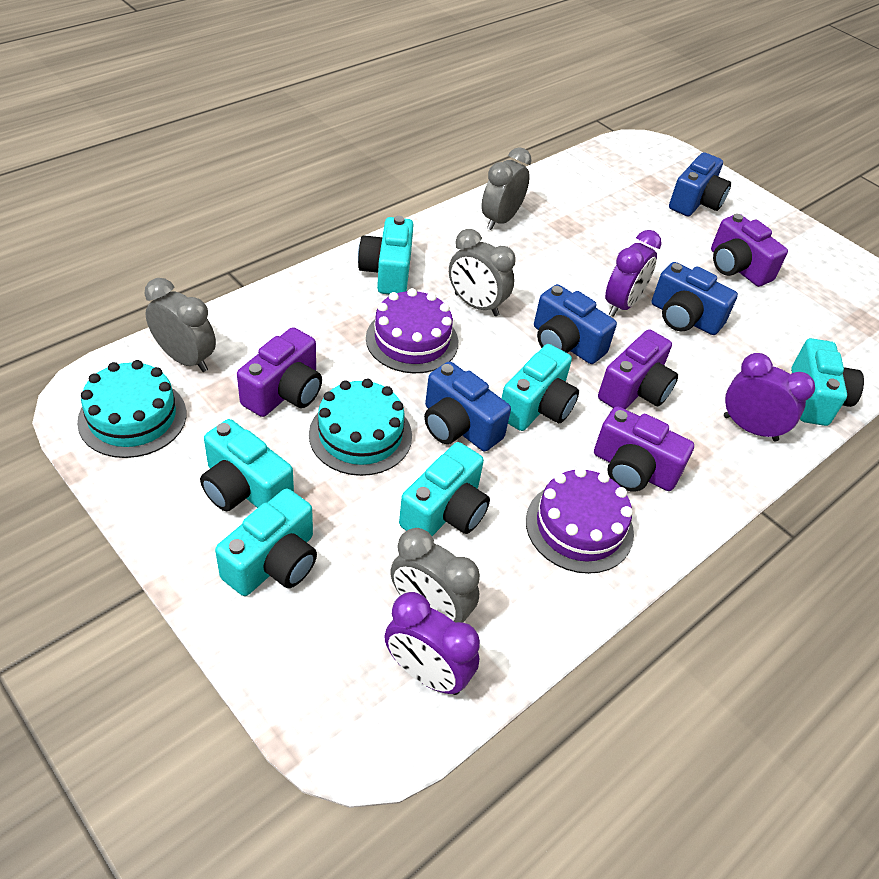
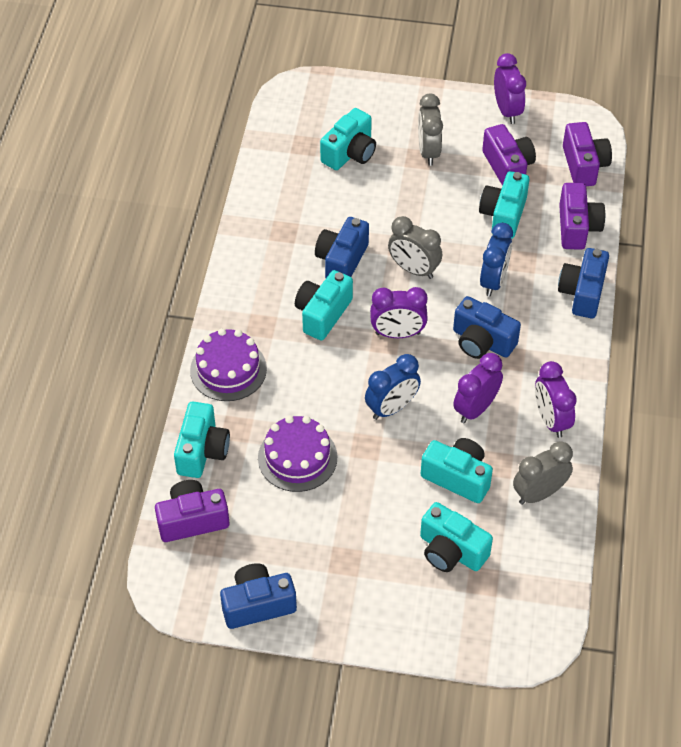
blue clock: none = 0 -> [365,354,421,420] [480,223,513,296] = 2
grey clock: [145,278,216,372] [390,528,480,623] [449,229,516,316] [481,147,532,230] = 4 -> [388,216,442,279] [418,94,443,166] [513,441,573,505] = 3
purple clock: [384,592,480,695] [605,230,662,317] [724,353,815,442] = 3 -> [370,287,428,338] [453,353,503,423] [494,53,526,124] [535,361,577,438] = 4
turquoise cake: [77,360,186,458] [309,379,412,476] = 2 -> none = 0

